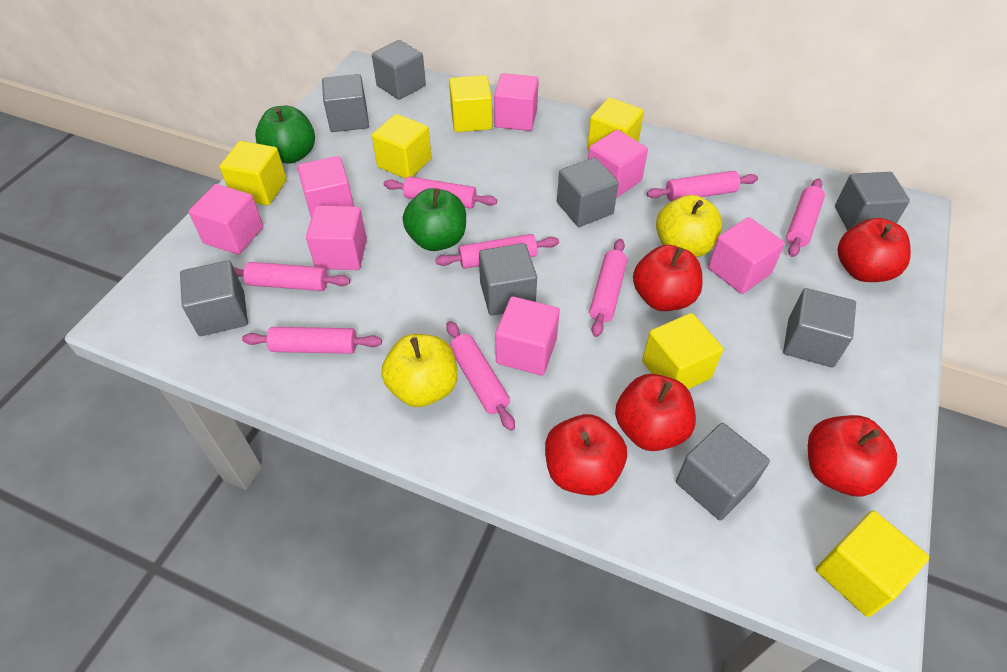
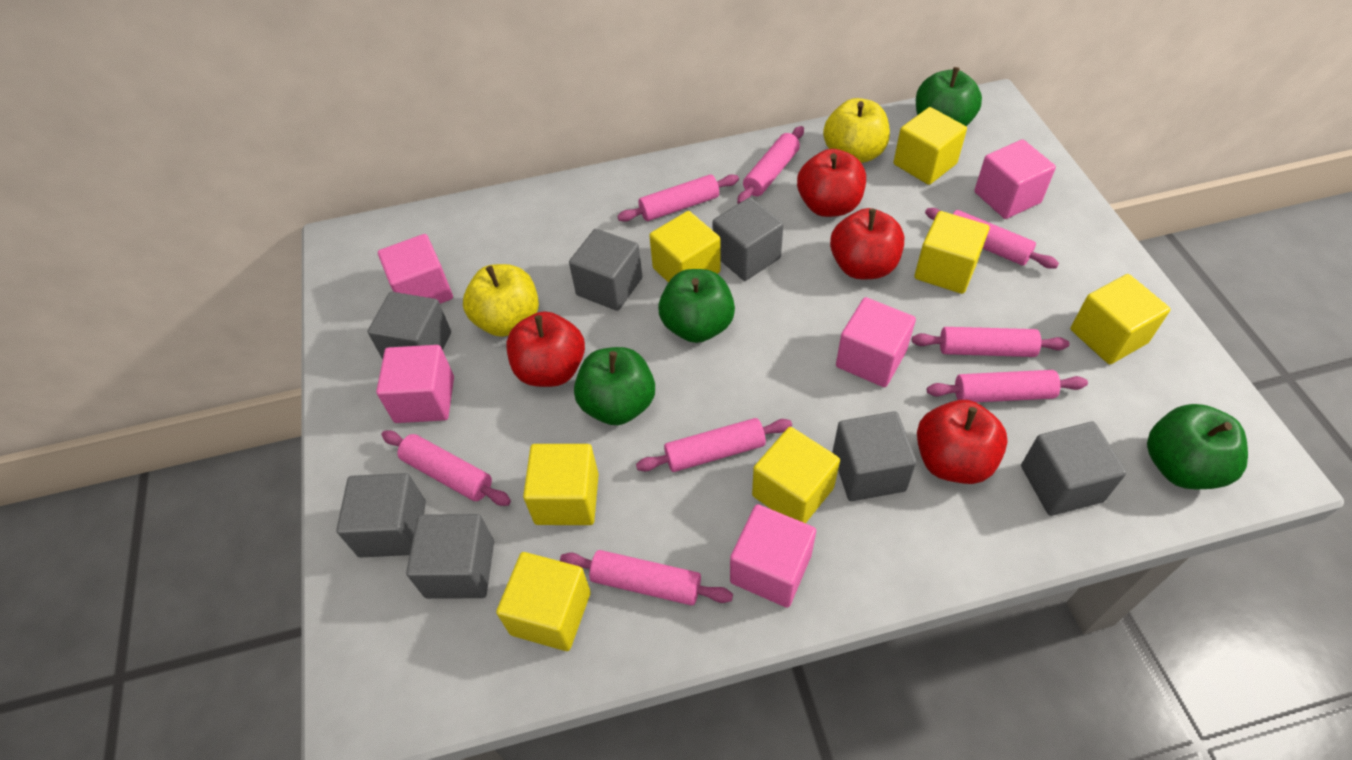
green apple: [255,106,315,164] [403,188,466,251] = 2 -> [574,347,655,425] [658,269,735,343] [916,67,982,126] [1147,404,1248,489] = 4
grey cube: [180,261,248,336] [322,74,369,132] [372,40,426,100] [479,243,537,316] [557,157,619,227] [676,423,770,520] [783,288,856,367] [835,172,910,231] = 8 -> [336,473,426,557] [368,292,451,359] [406,514,494,599] [569,229,642,311] [713,197,784,281] [833,411,917,501] [1021,422,1127,516] = 7
pink cube: [189,184,263,255] [297,156,354,217] [306,205,367,270] [494,73,539,131] [495,296,560,376] [588,130,648,198] [708,217,785,294] = 7 -> [376,345,454,423] [378,234,453,304] [730,504,816,608] [836,297,916,387] [974,139,1056,219] = 5
red apple: [545,414,627,496] [615,374,696,451] [633,245,703,311] [808,415,897,497] [837,218,911,282] = 5 -> [506,311,585,387] [797,149,866,217] [830,208,904,279] [917,400,1008,484] = 4
yellow cube: [219,141,287,205] [372,114,431,179] [449,75,492,132] [587,97,644,150] [642,313,723,389] [816,511,929,617] = 6 -> [496,552,591,651] [523,444,599,525] [649,211,721,282] [752,427,840,523] [894,107,967,185] [914,211,989,294] [1070,274,1171,364] = 7

